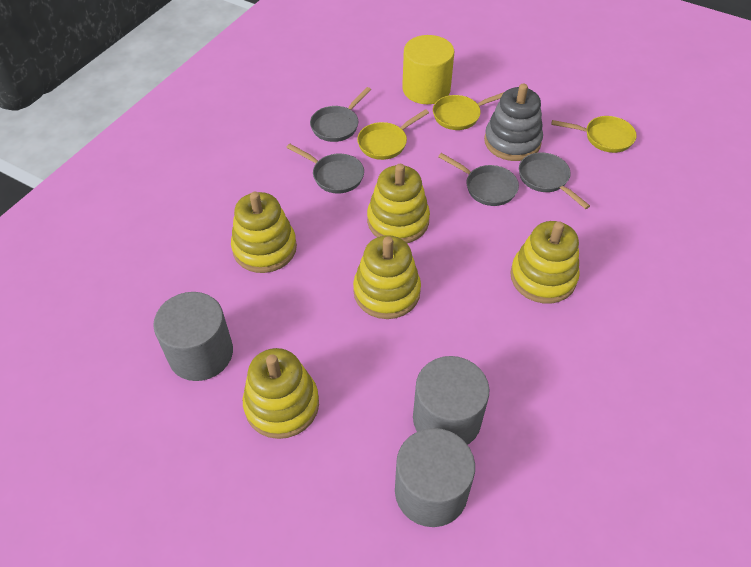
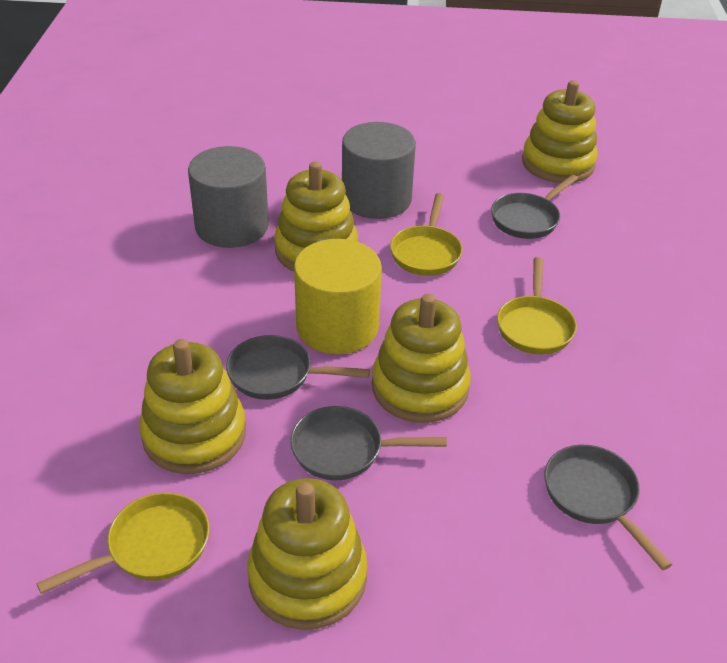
grey cylinder: [153,292,233,381] [395,428,475,527] [413,356,489,445] = 3 -> [188,146,269,248] [342,122,416,219] = 2
grey stacking toy: [484,84,543,161] = 1 -> none = 0

